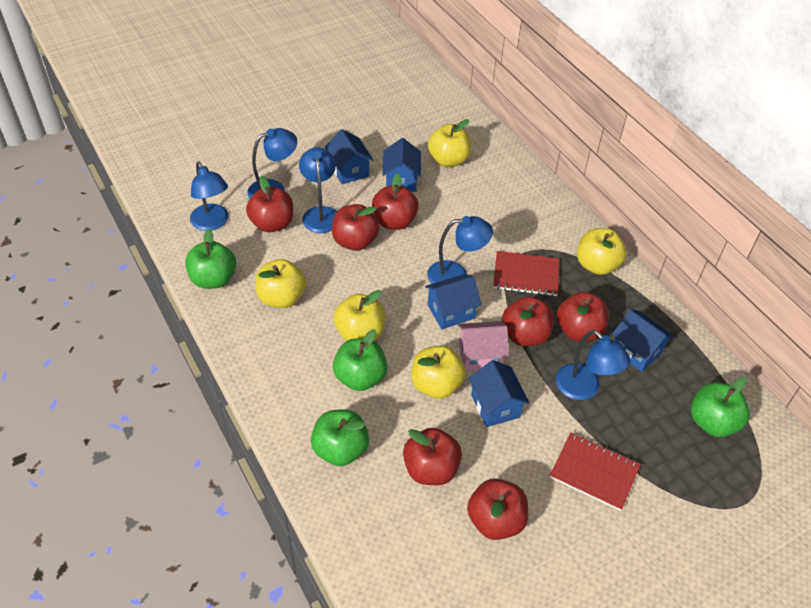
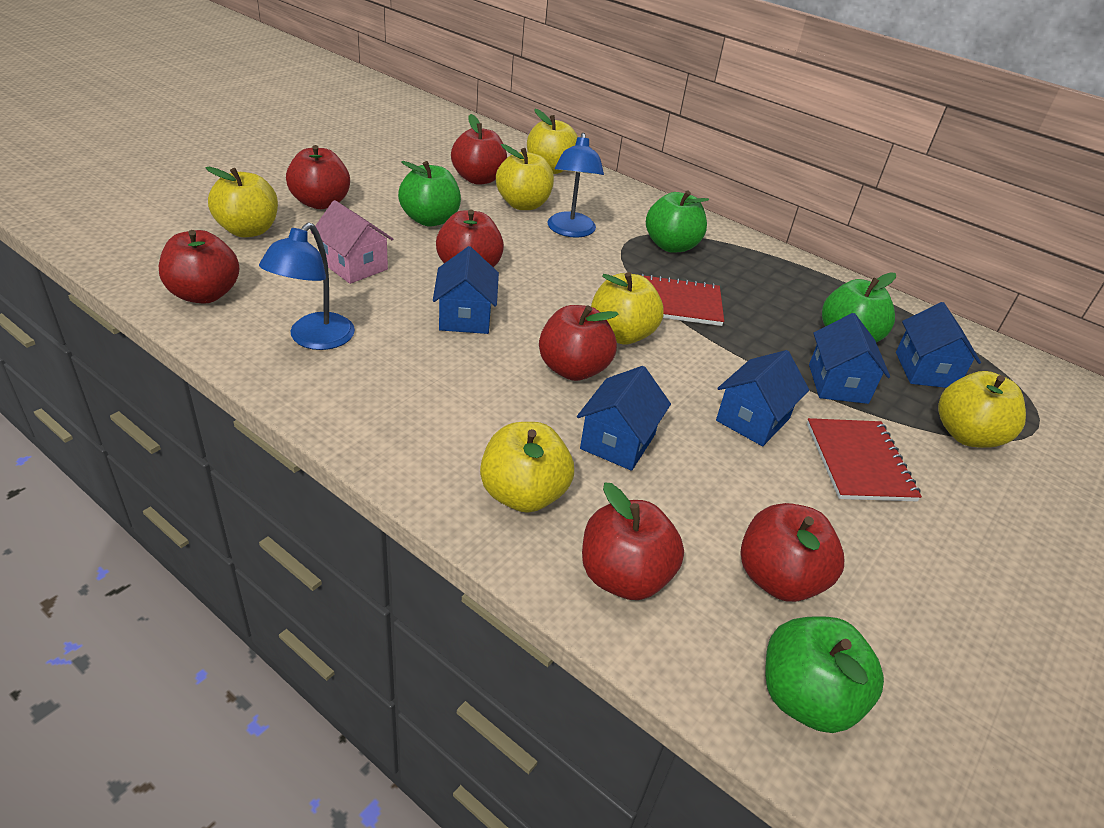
blue lamp: [190,161,228,231] [247,128,297,198] [299,147,337,233] [427,216,493,284] [556,330,631,400] = 5 -> [259,223,355,350] [547,133,604,238] = 2
yellow apple: [256,259,306,308] [333,290,386,341] [412,346,466,399] [428,119,471,167] [577,228,626,275] = 5 -> [205,167,278,238] [480,422,574,513] [496,144,554,210] [527,109,578,174] [591,272,664,345] [938,371,1026,448] = 6

